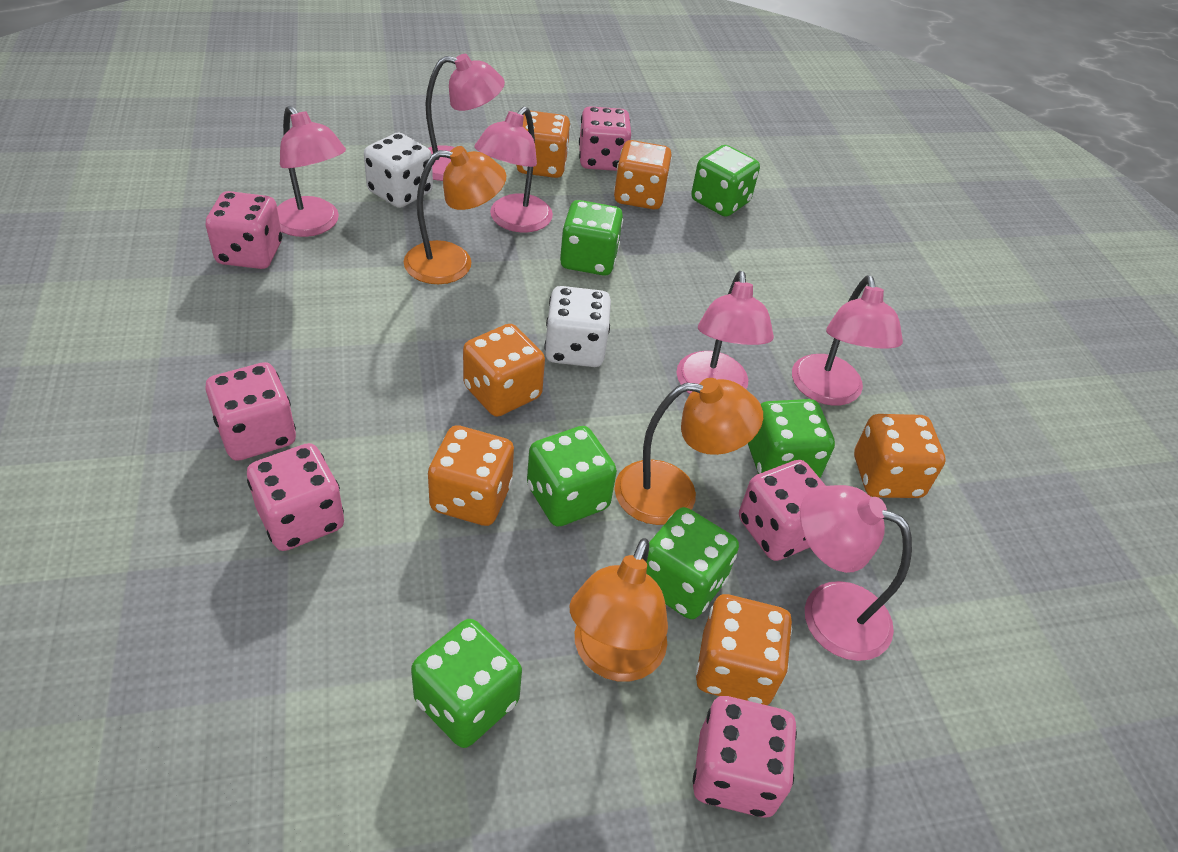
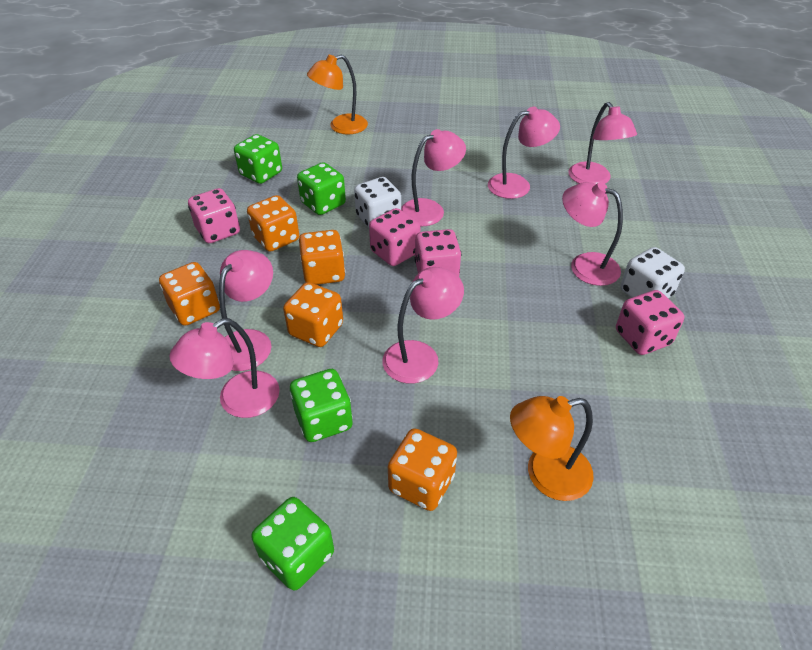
green dice: [411,619,522,748] [527,426,617,527] [560,200,623,276] [646,507,739,619] [691,145,760,217] [748,399,835,478] = 6 -> [234,134,282,184] [251,497,334,591] [290,369,353,442] [297,162,346,215] = 4
orange dice: [428,425,514,526] [463,324,545,417] [516,111,571,178] [614,140,672,210] [696,594,792,705] [854,414,945,498] = 6 -> [159,262,220,326] [247,195,299,252] [283,282,343,347] [299,230,345,285] [388,428,457,511] = 5
orange lamp: [404,146,506,284] [569,538,668,682] [614,378,763,525] = 3 -> [307,54,368,134] [510,396,594,501] = 2
pink dice: [205,362,296,461] [206,191,282,269] [247,443,344,551] [579,106,631,171] [693,696,797,817] [739,460,826,561] = 6 -> [188,188,240,243] [369,208,420,266] [415,229,461,276] [616,290,684,355] = 4
pink lamp: [277,106,346,237] [425,54,505,181] [474,107,553,232] [676,271,774,394] [792,275,903,406] [800,485,912,661] = 6 -> [169,318,280,418] [219,250,273,371] [382,267,464,384] [401,129,466,226] [488,107,560,199] [562,182,623,286] [568,102,637,184] = 7

